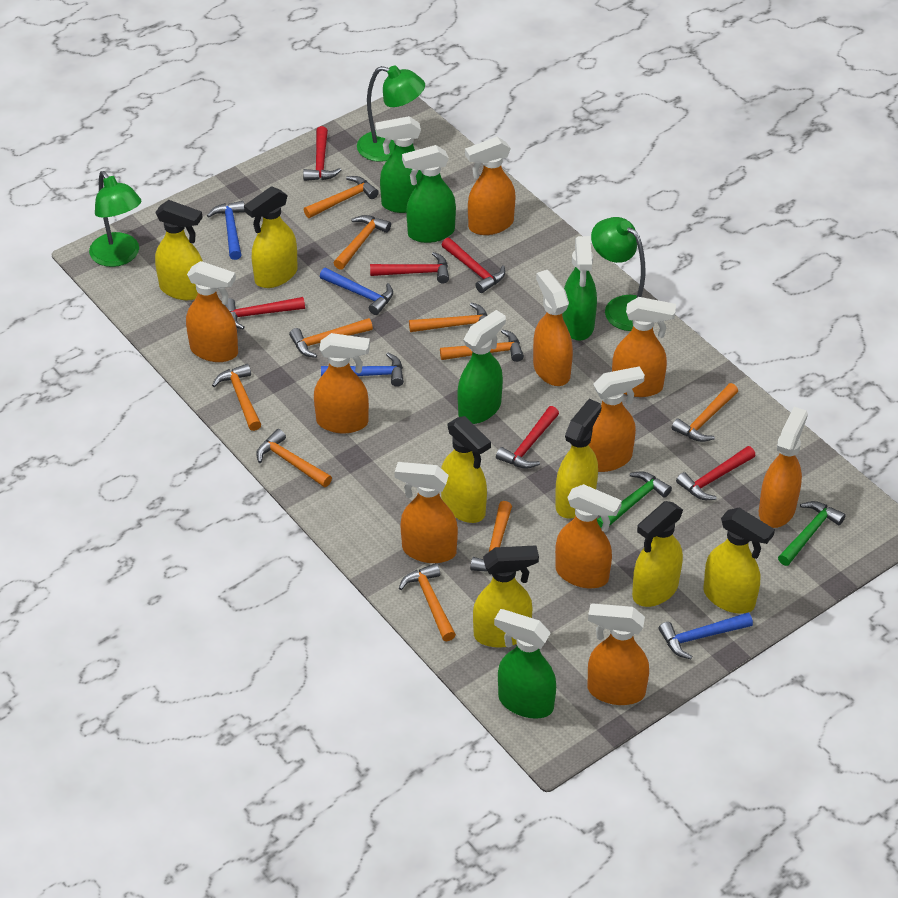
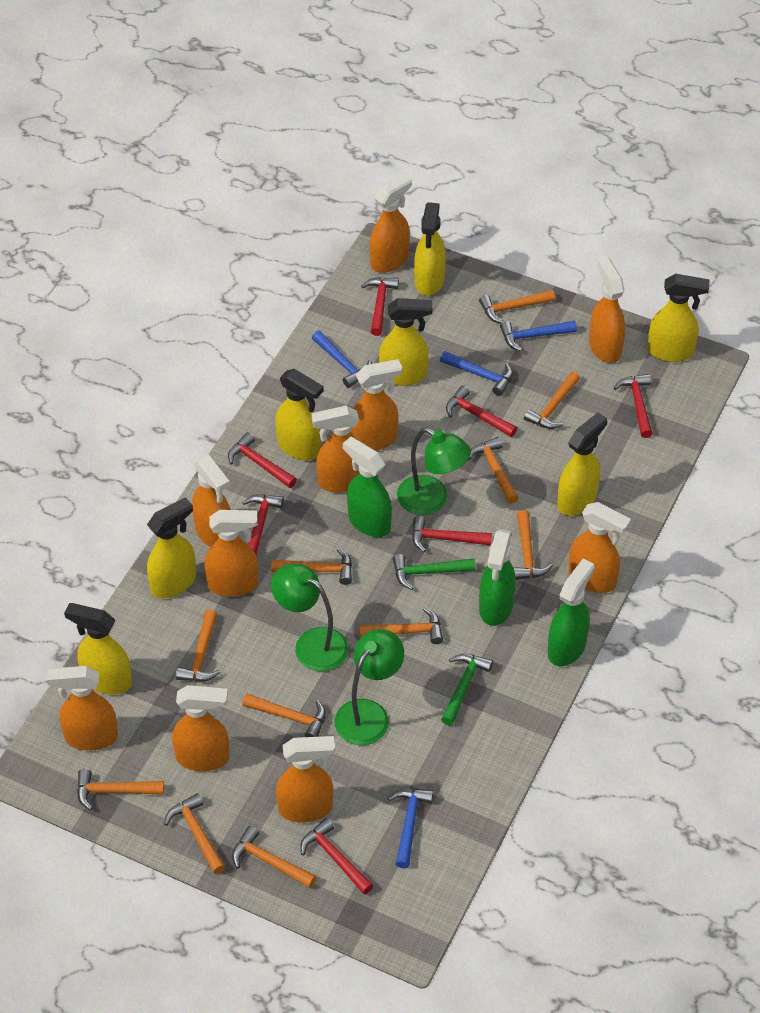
green spray bottle: [375,116,422,213] [402,145,456,243] [457,310,506,424] [494,609,556,719] [562,236,597,341] = 5 -> [343,437,392,537] [479,529,516,626] [548,558,595,666] = 3
orange hammer: [212,364,261,431] [256,429,332,487] [289,318,373,358] [304,176,379,218] [334,215,391,270] [399,563,456,641] [409,302,487,332] [440,329,524,362] [470,501,512,572] [672,383,738,442] = 10 -> [77,769,164,810] [164,793,226,874] [176,610,220,682] [232,826,316,888] [242,694,326,737] [271,548,352,585] [359,607,443,644] [468,437,518,504] [479,290,555,323] [513,510,553,580] [524,371,580,429] = 11
red hammer: [225,297,305,329] [303,126,341,181] [370,252,449,283] [442,237,505,293] [496,406,559,469] [676,446,756,500] = 6 -> [228,432,297,488] [242,494,284,555] [300,818,374,894] [361,277,399,336] [412,516,492,552] [446,386,517,437] [614,374,653,438] = 7

